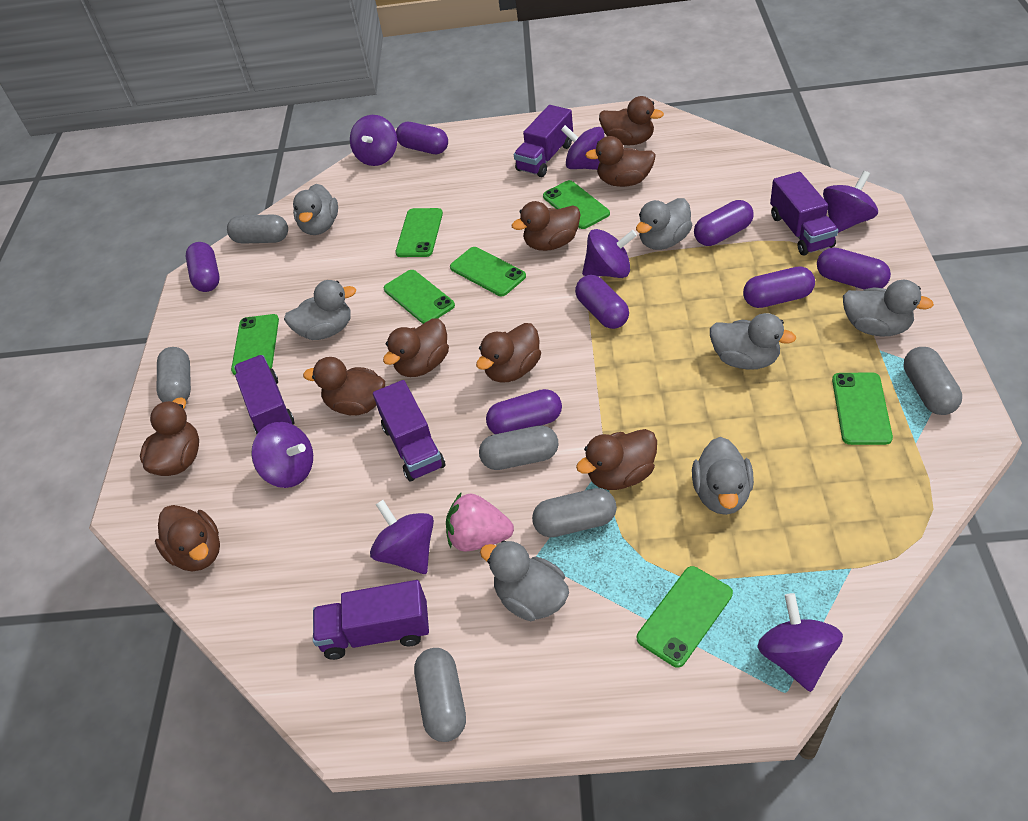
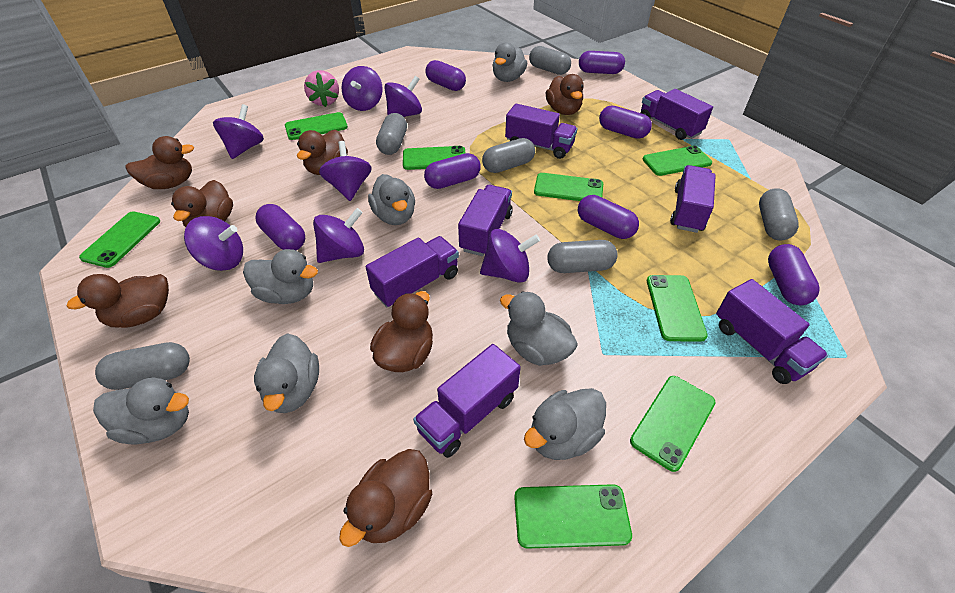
brown duck: [140,397,199,476] [155,505,220,571] [303,357,385,416] [383,318,449,377] [476,323,541,382] [512,201,581,251] [576,429,657,490] [585,136,656,187] [599,96,664,145] = 9 -> [66,274,169,328] [125,136,194,189] [171,180,233,227] [297,130,348,175] [339,449,432,547] [370,291,433,372] [546,74,584,115] = 7
green phone: [231,314,279,375] [384,270,455,324] [396,208,443,257] [450,247,526,296] [543,180,610,229] [637,566,733,668] [832,372,893,445] = 7 -> [79,211,160,268] [285,112,348,140] [403,146,465,170] [514,484,632,549] [534,173,603,201] [630,376,716,472] [642,145,712,176] [647,275,708,342] = 8
purple truck: [234,355,294,434] [313,580,429,660] [373,380,445,482] [514,105,573,177] [770,172,838,256] = 5 -> [366,236,459,307] [413,344,521,458] [458,185,513,256] [505,103,578,159] [641,89,713,140] [670,165,716,233] [716,279,828,384] = 7

